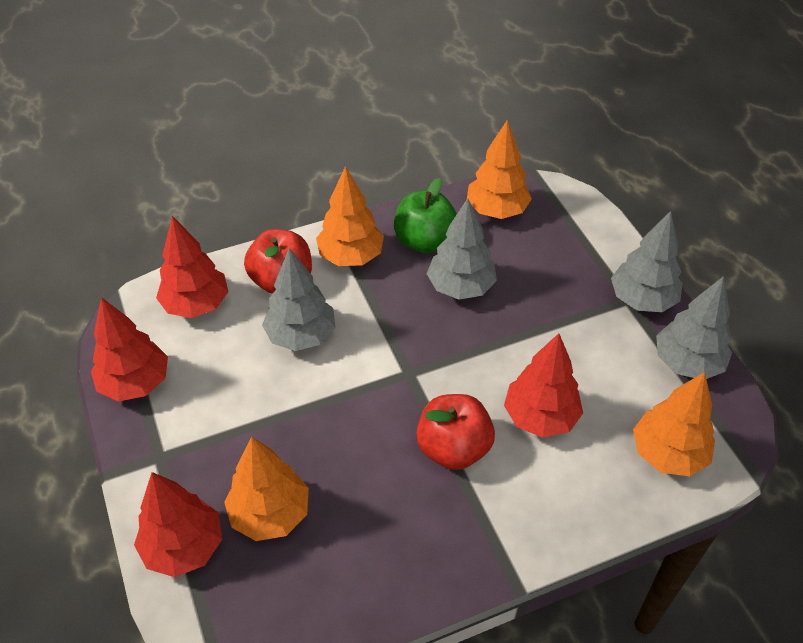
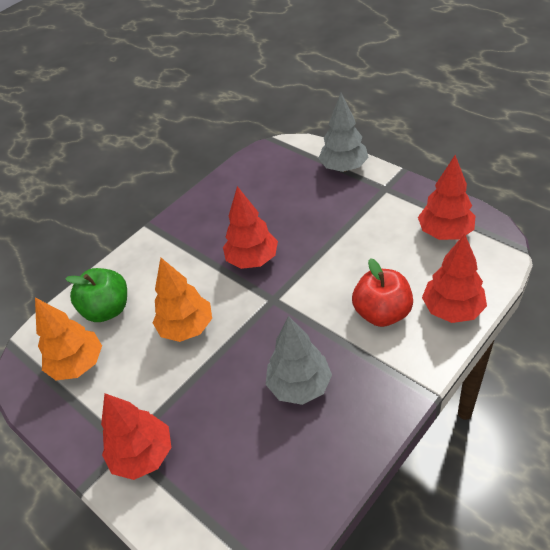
grey tree: [262,248,336,351] [427,198,497,300] [611,211,682,312] [656,276,732,379] = 4 -> [266,316,332,405] [318,93,369,172] = 2
orange tree: [224,436,309,541] [316,166,384,266] [467,120,532,219] [633,372,715,477] = 4 -> [35,298,102,380] [153,258,212,342] = 2
red apple: [244,229,312,294] [416,394,495,470] = 2 -> [352,258,413,327] = 1

